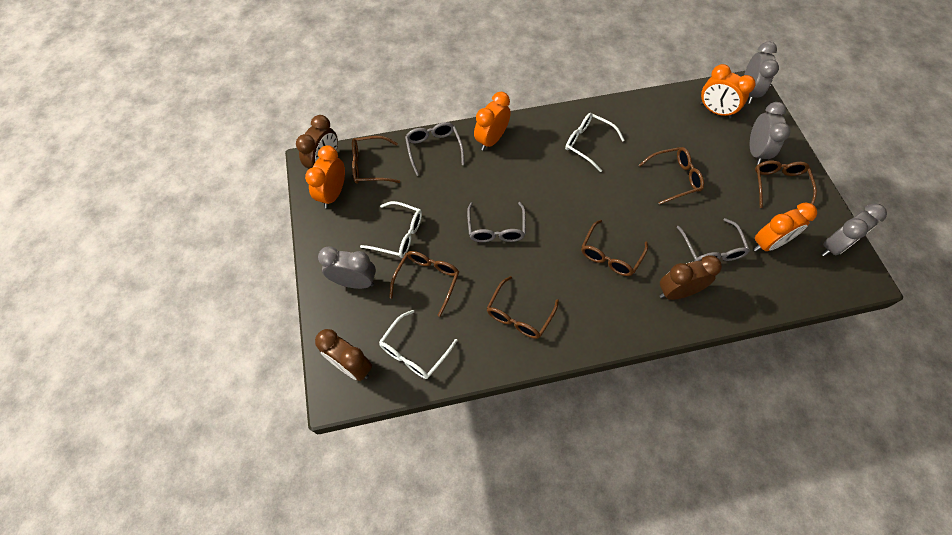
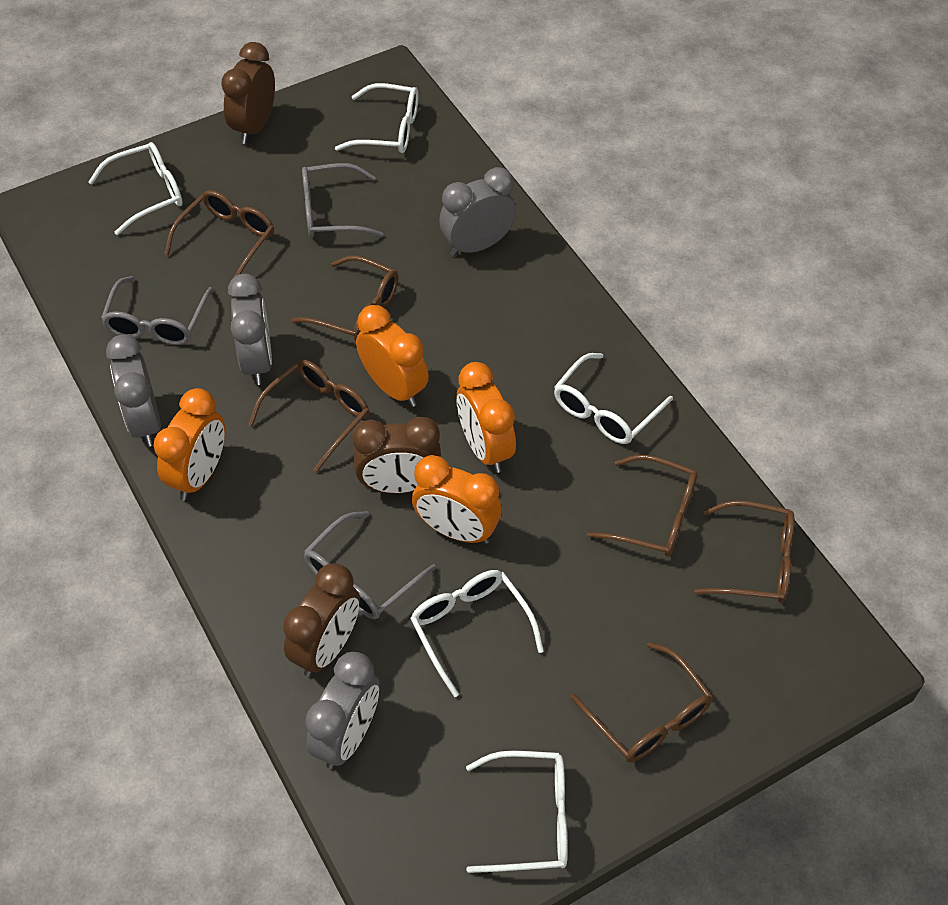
white glasses: [360,201,422,258] [379,310,458,379] [565,113,625,172] = 3 -> [88,142,183,235] [335,83,418,153] [410,570,544,697] [466,751,568,873] [554,353,673,444] = 5

